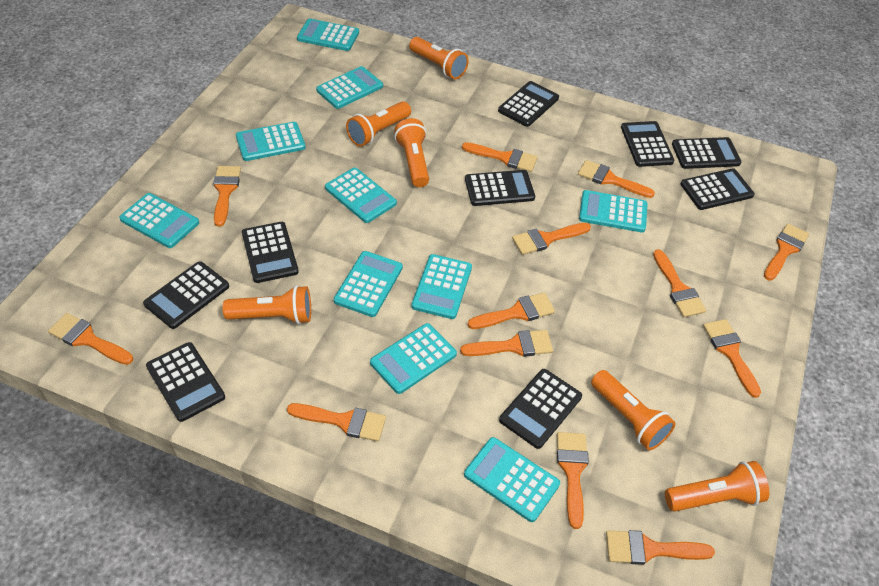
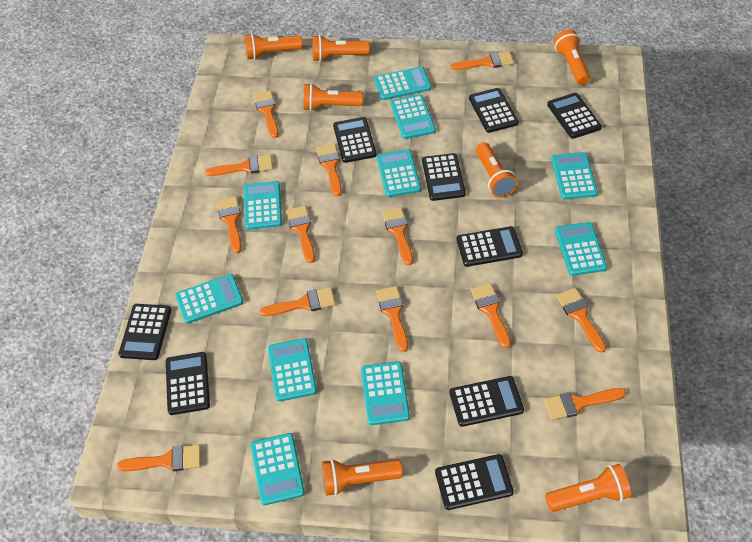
orange flashlight: [223,285,311,324] [346,101,411,147] [394,118,429,187] [409,37,469,79] [591,370,676,450] [665,461,769,512] = 6 -> [245,33,303,60] [303,83,363,111] [312,35,370,62] [322,459,403,496] [476,142,518,197] [545,464,631,512] [553,30,590,85] = 7

